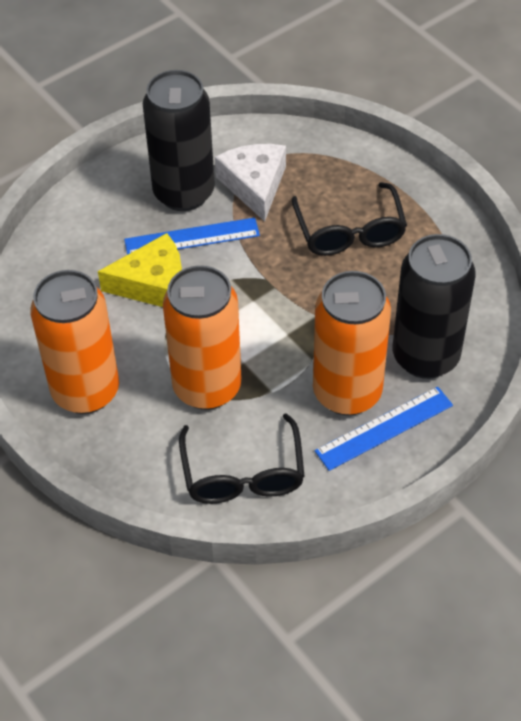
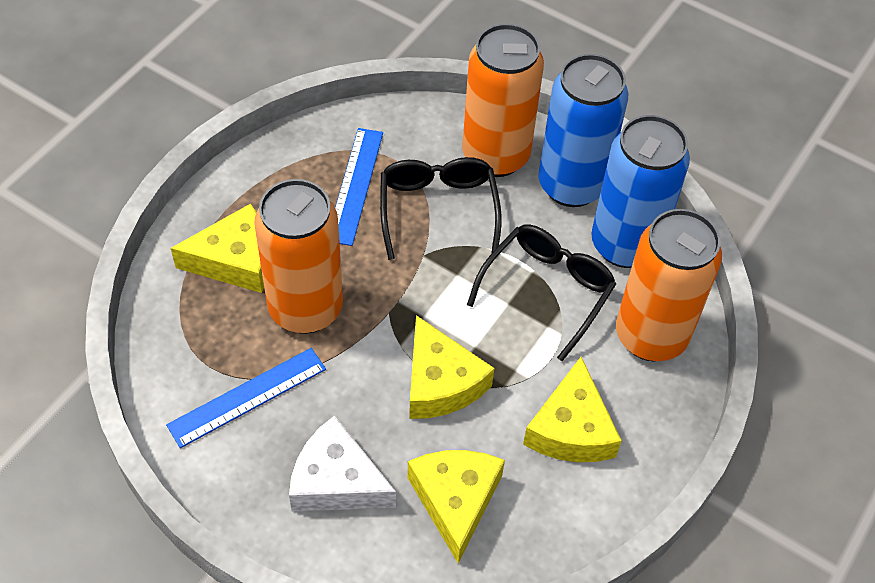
black can: [143,70,215,211] [393,234,476,379] = 2 -> none = 0
blue can: none = 0 -> [539,54,628,207] [591,115,690,268] = 2
yellow cheese: [98,233,182,307] = 1 -> [171,204,264,293] [407,450,505,563] [409,315,495,419] [523,357,622,462] = 4

